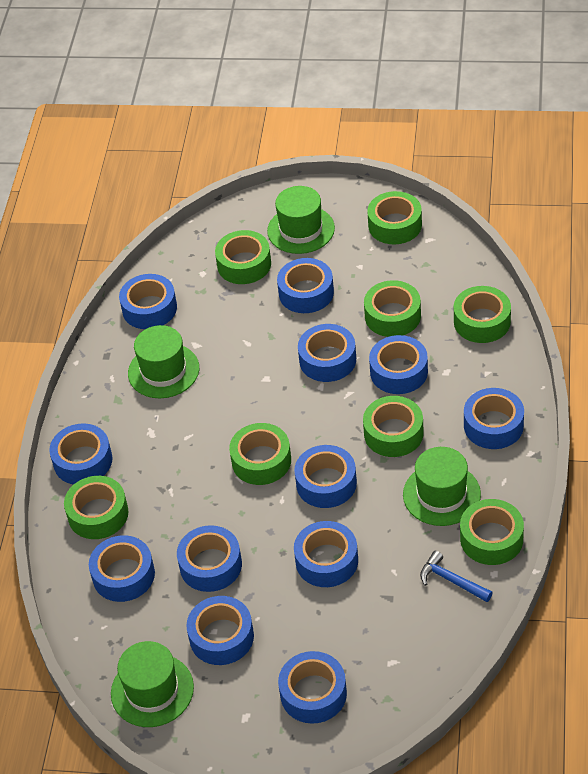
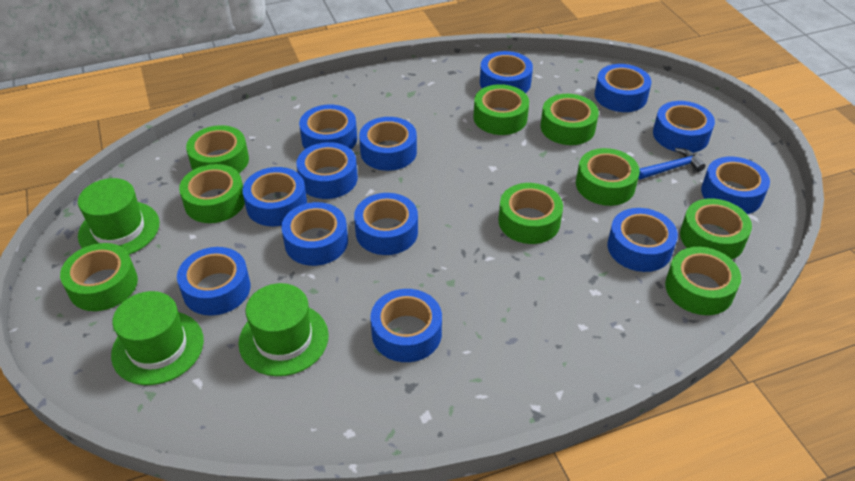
blue tape: [49,423,113,485] [89,535,155,602] [119,274,177,329] [177,525,242,592] [186,596,254,665] [277,258,334,313] [278,651,347,724] [294,445,357,508] [294,521,358,587] [298,324,356,382] [369,335,428,394] [464,388,524,449] = 12 -> [177,247,251,316] [242,167,307,226] [281,202,348,266] [296,142,358,199] [299,104,357,149] [354,193,418,255] [359,117,417,171] [370,289,442,362] [480,51,533,93] [594,64,652,112] [608,208,678,272] [653,101,715,153] [701,157,770,214] = 13
green hat: [111,641,194,727] [128,325,199,398] [267,186,335,254] [403,447,481,526] = 4 -> [78,178,159,255] [111,291,204,385] [239,283,329,376] = 3
green tape: [64,476,129,539] [215,230,271,284] [229,423,291,485] [363,396,424,457] [364,280,421,337] [367,191,422,244] [454,286,511,343] [460,499,524,565] = 8 -> [60,243,138,311] [179,164,245,223] [186,125,249,173] [474,84,529,135] [498,183,563,244] [541,94,599,145] [576,148,640,206] [665,247,741,315] [680,198,752,259] = 9

